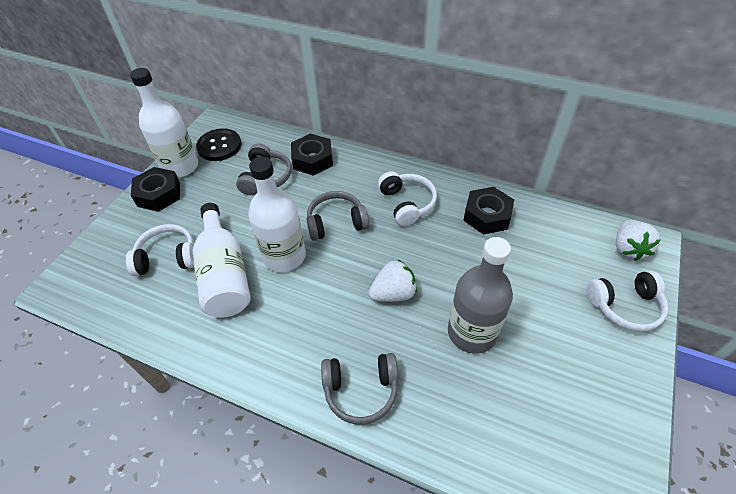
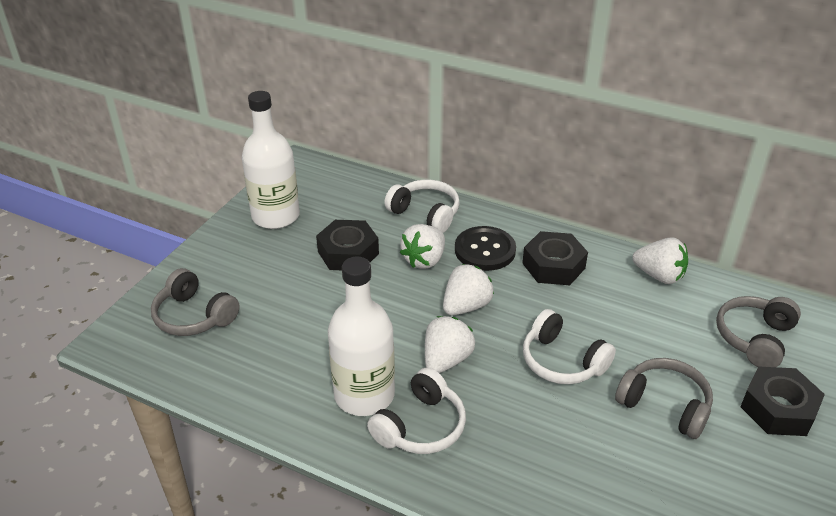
grey bottle: [448,237,513,354] = 1 -> none = 0
white bottle: [130,68,198,178] [193,203,251,318] [248,157,306,272] = 3 -> [242,91,300,229] [328,257,395,416] = 2
white strawberry: [369,260,417,302] [616,220,660,261] = 2 -> [400,224,445,269] [425,316,475,373] [443,264,494,315] [632,237,688,284] = 4

